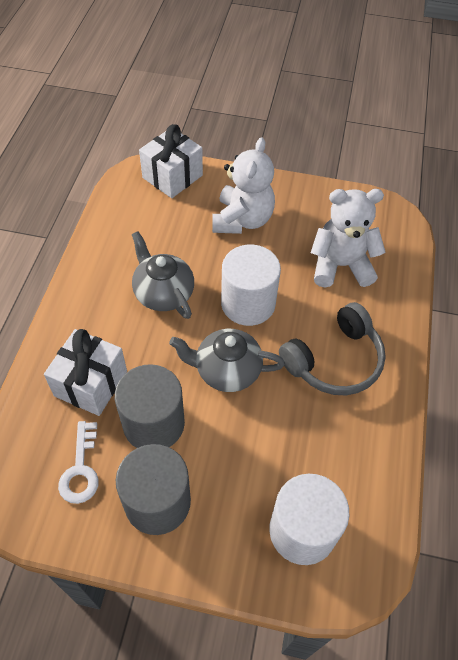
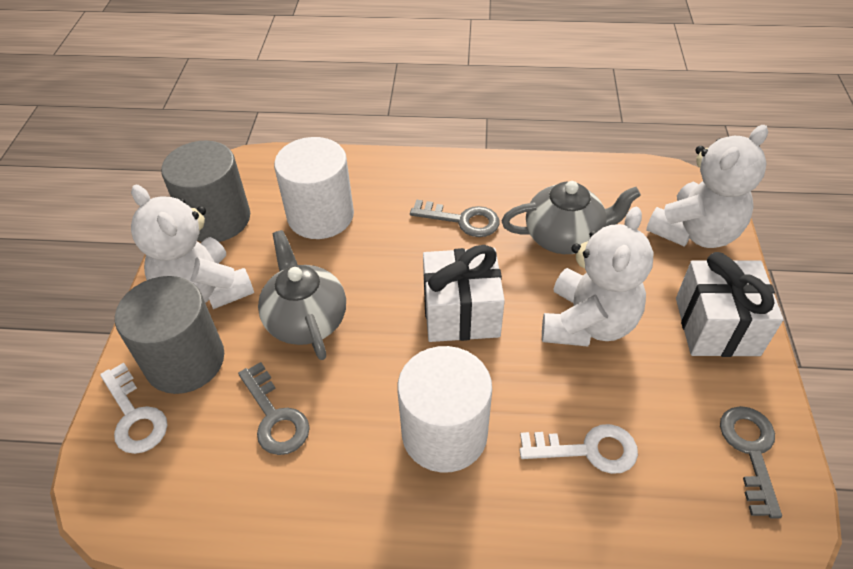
grey headphones: [279,302,386,395] = 1 -> none = 0
grey key: none = 0 -> [238,362,310,455] [410,199,500,237] [720,406,782,519] = 3
white key: [58,421,99,504] = 1 -> [100,363,168,454] [519,424,638,474] = 2
white teddy bear: [212,137,275,234] [311,189,386,288] = 2 -> [131,185,254,309] [542,206,653,347] [646,125,768,248] = 3

